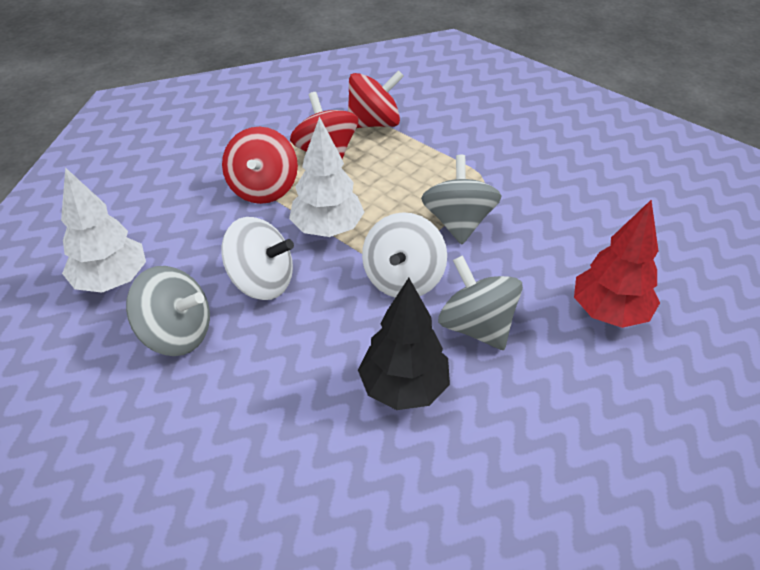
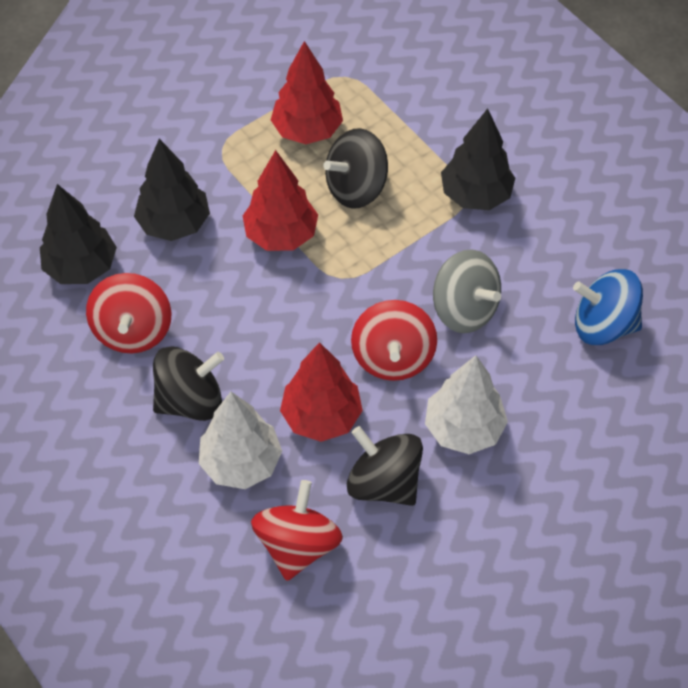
black spinning top: none = 0 -> [153,347,224,421] [323,128,388,208] [347,426,423,506] = 3
black tree: [358,278,450,410] = 1 -> [40,184,117,284] [134,139,210,241] [441,108,515,210] = 3
blue spinning top: none = 0 -> [573,269,643,345] = 1
grey spinning top: [126,266,210,356] [421,155,502,244] [438,255,523,350] = 3 -> [433,249,501,333] = 1
red tree: [574,200,660,328] = 1 -> [243,150,318,251] [271,41,343,144] [280,342,363,442] = 3
white spinning top: [221,217,294,300] [362,212,447,298] = 2 -> none = 0

